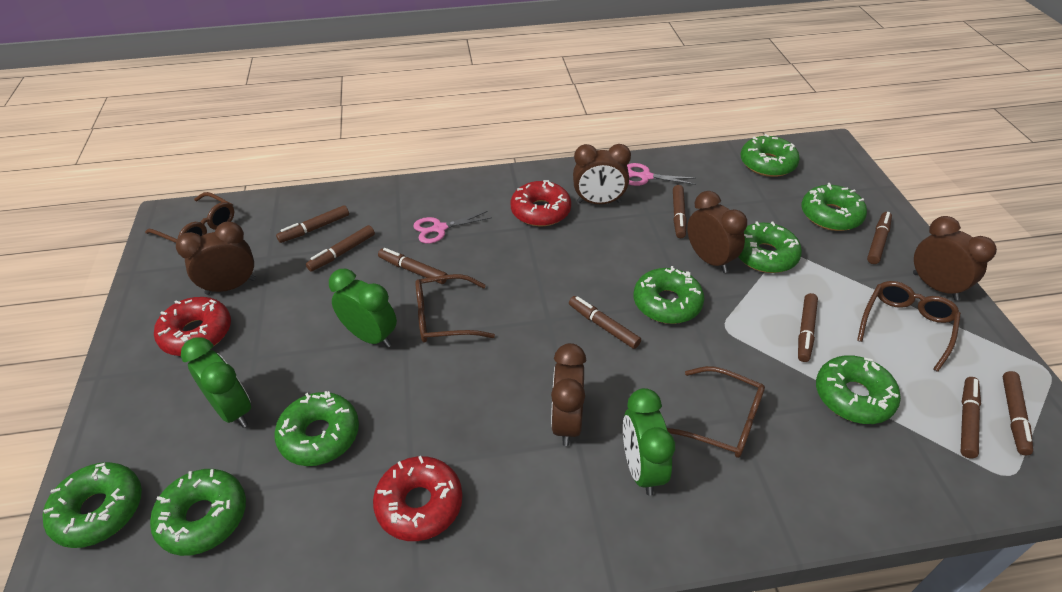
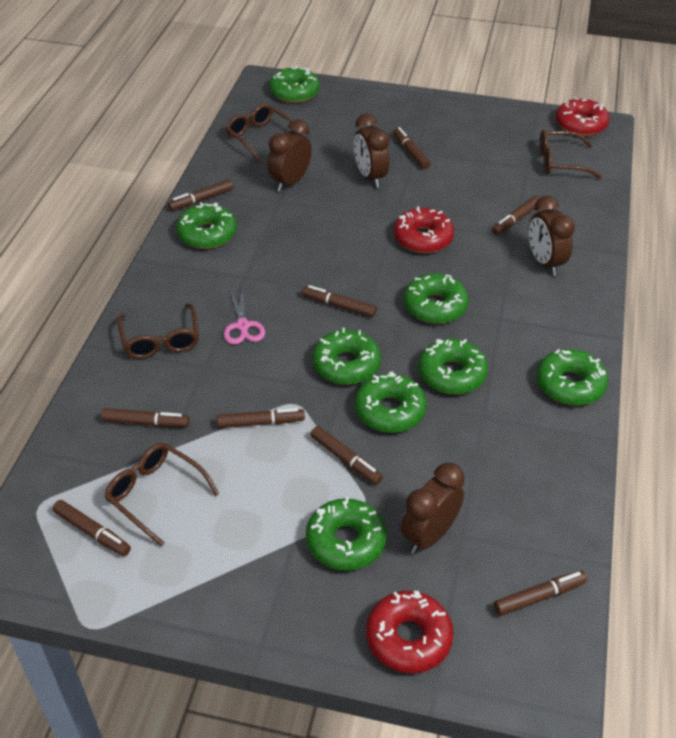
brown clock: [176,222,256,295] [551,343,586,446] [573,144,631,204] [687,191,747,273] [913,216,997,300] = 5 -> [268,119,312,192] [354,114,389,188] [401,463,465,554] [528,196,575,276] = 4
green clock: [181,337,251,428] [329,269,397,348] [623,388,675,496] = 3 -> none = 0
pink scissors: [413,211,492,244] [627,163,696,186] = 2 -> [224,288,265,345] = 1

